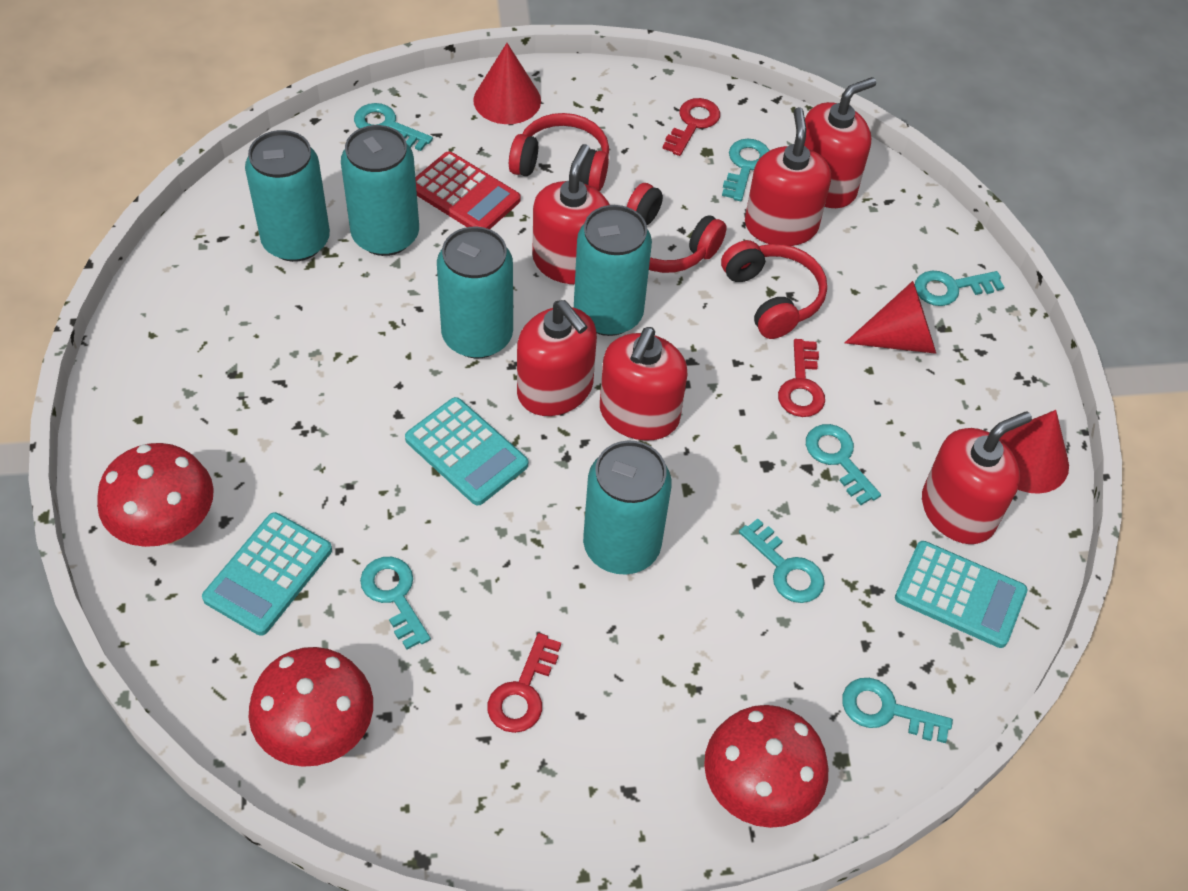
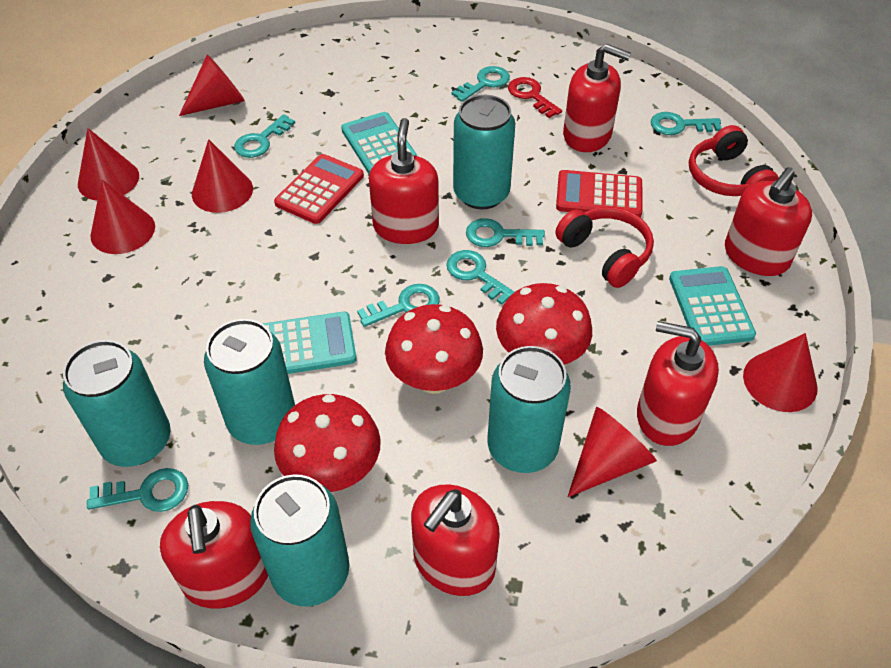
red calculator: [415,151,520,229] = 1 -> [274,154,364,224] [556,170,643,217] = 2
red cone: [473,43,541,124] [845,281,936,354] [1000,410,1069,494] = 3 -> [78,128,139,200] [90,180,155,254] [179,54,245,116] [192,139,253,213] [568,407,657,497] [743,333,818,412] = 6
red headphones: [509,113,609,191] [627,183,727,273] [721,240,827,339] = 3 -> [555,207,654,288] [689,125,779,196] = 2
red key: [487,633,561,733] [662,98,720,156] [778,339,825,417] = 3 -> [508,77,562,118] = 1

